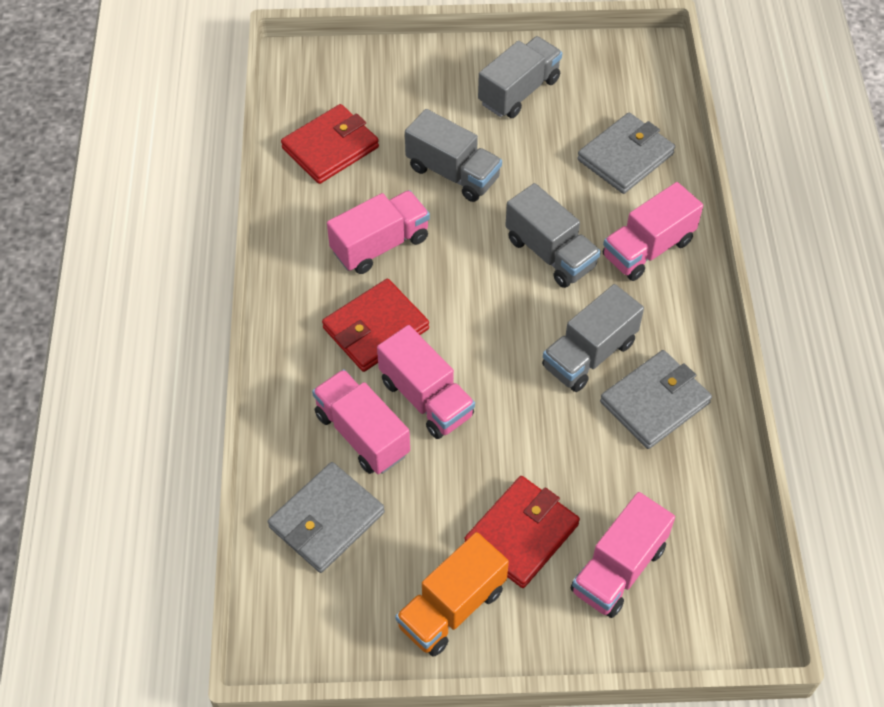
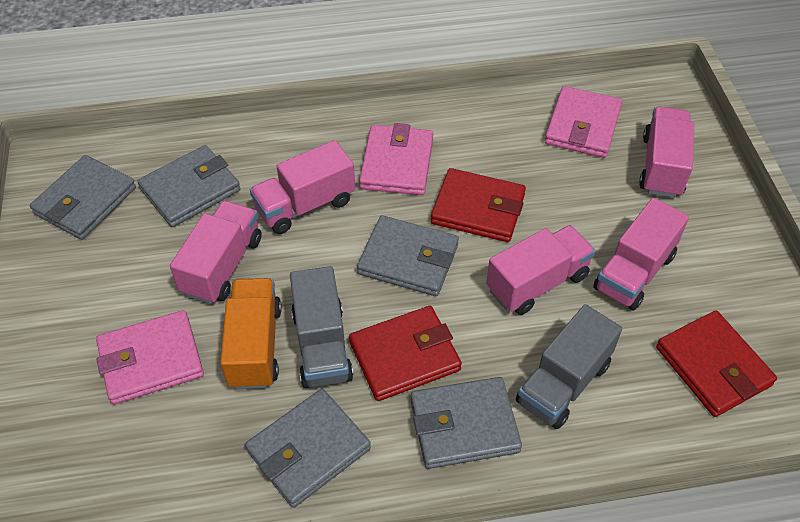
grey truck: [405,109,502,202] [478,36,562,118] [505,183,601,288] [542,284,644,392] = 4 -> [290,266,353,388] [516,304,622,429] = 2
grey wallet: [268,462,385,573] [577,113,675,194] [600,350,712,449] = 3 -> [30,155,136,240] [138,145,241,227] [245,389,371,508] [357,215,459,296] [411,377,522,469] = 5
pink wallet: none = 0 -> [96,310,204,405] [359,123,433,195] [545,86,622,158] = 3

